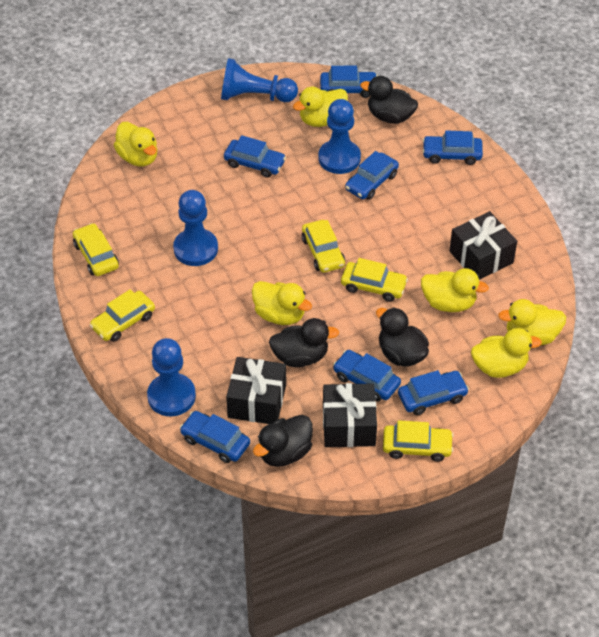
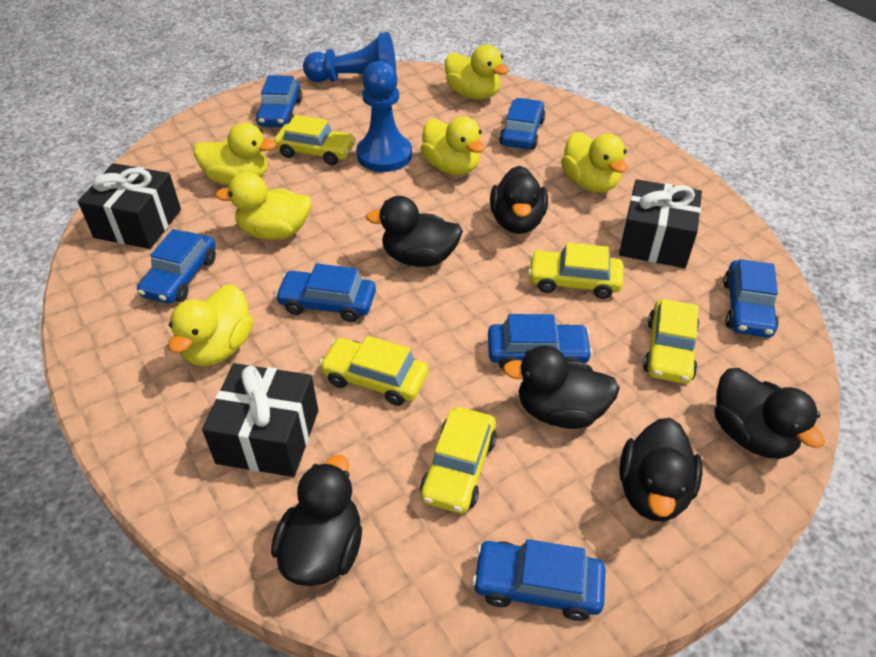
black duck: [253,415,313,467] [269,318,339,367] [360,76,418,124] [376,307,429,366] = 4 -> [271,455,362,586] [366,196,463,267] [490,166,548,234] [503,346,620,429] [619,418,702,522] [715,368,825,459] = 6
blue pawn: [147,338,196,416] [173,190,218,266] [221,58,298,102] [318,99,361,174] = 4 -> [303,32,396,83] [356,61,412,172] = 2

